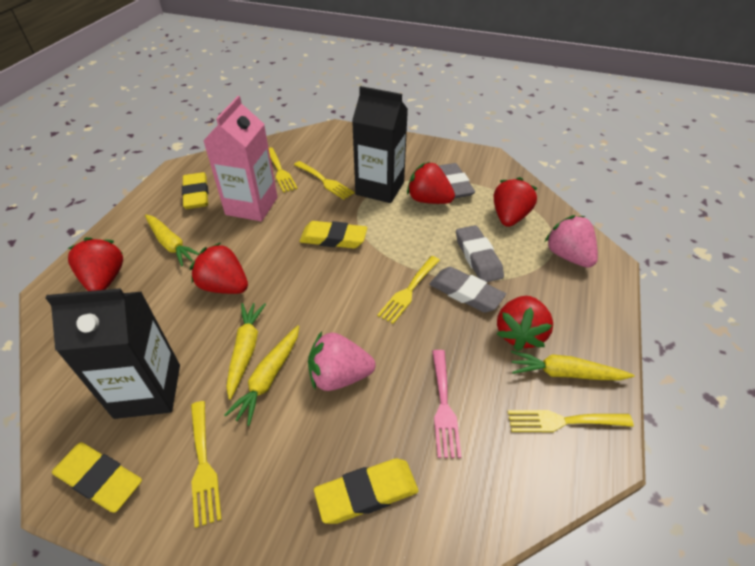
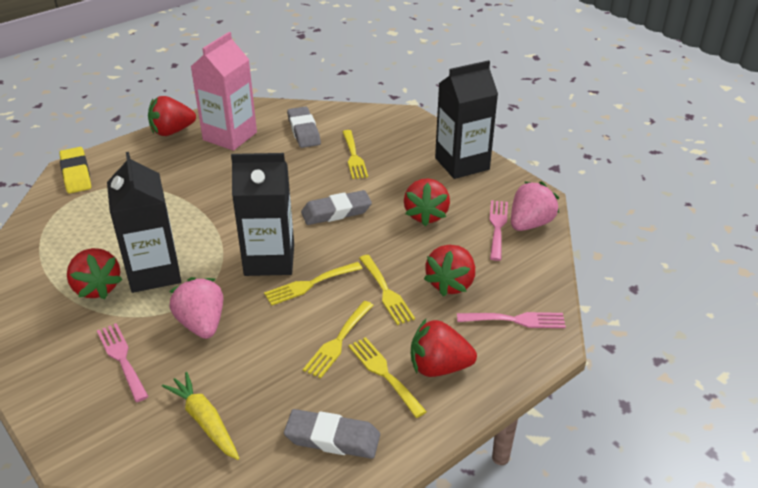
black carton: [45,288,180,419] [352,86,408,203] = 2 -> [107,152,181,293] [231,153,294,276] [435,60,498,179] = 3
pink fork: [432,350,462,458] = 1 -> [97,323,149,402] [457,312,566,328] [489,200,508,261] = 3
yellow carrot: [145,215,199,266] [224,325,299,426] [226,303,266,400] [511,350,634,380] = 4 -> [162,372,240,460] = 1
yellow eraser: [52,442,142,513] [182,172,208,209] [299,221,367,249] [314,459,418,524] = 4 -> [59,147,91,193] = 1

